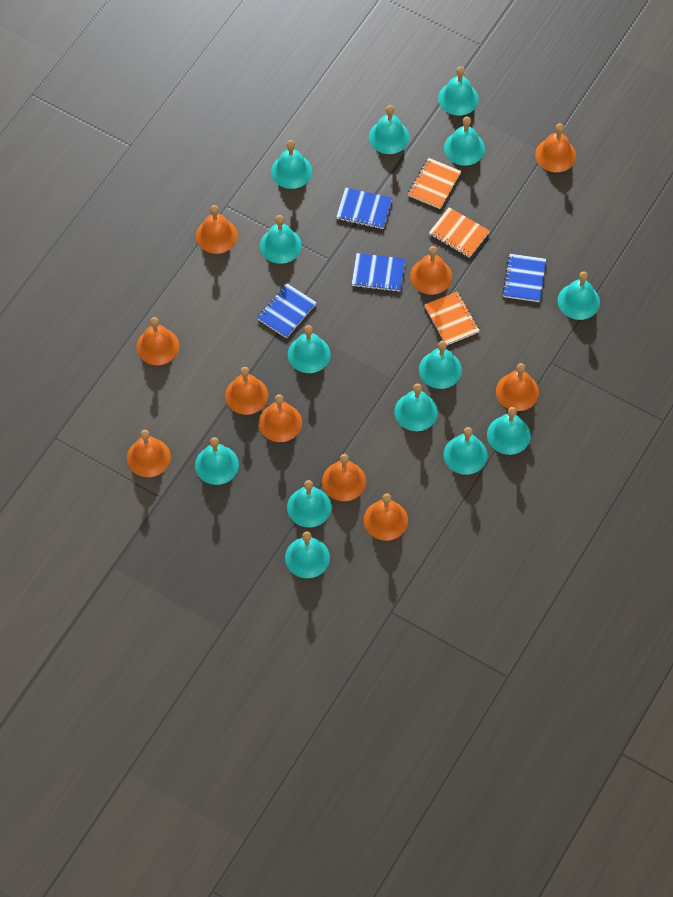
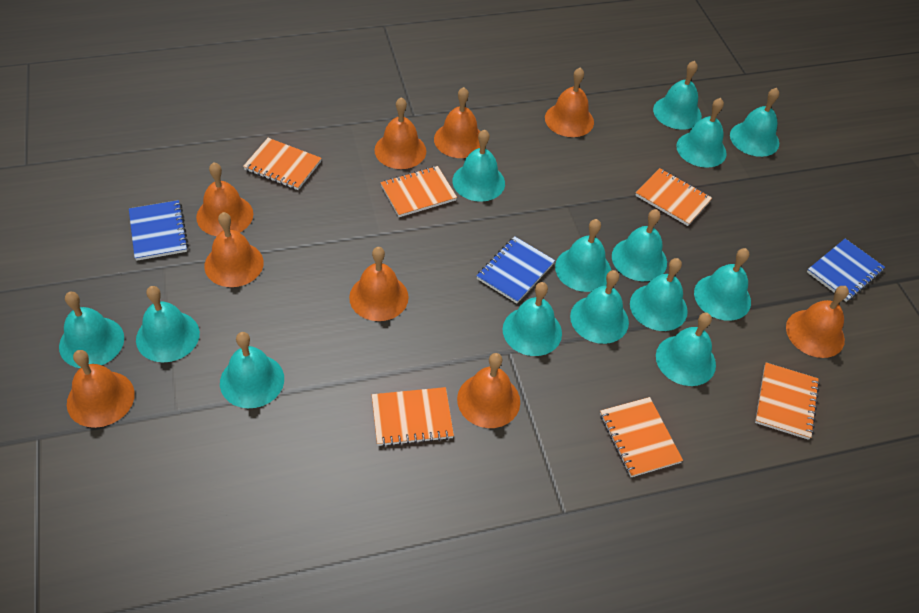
blue notebook: [257,283,317,338] [336,188,392,229] [352,253,405,292] [502,254,546,302] = 4 -> [129,200,188,261] [476,237,555,303] [807,239,885,302] = 3
orange bell: [127,430,171,477] [136,317,179,365] [196,205,238,254] [225,367,268,415] [259,394,302,442] [322,454,366,501] [364,493,408,541] [410,246,452,295] [496,363,539,411] [535,123,576,172] = 10 -> [67,350,135,428] [196,162,253,236] [204,212,264,287] [349,247,409,321] [374,97,426,169] [434,87,480,158] [457,353,520,428] [545,67,594,137] [786,286,849,358] = 9
orange notebook: [408,158,461,209] [425,292,480,345] [429,207,490,258] = 3 -> [243,138,322,190] [372,387,454,447] [380,166,457,217] [600,397,683,477] [635,168,712,226] [755,363,820,440] = 6

